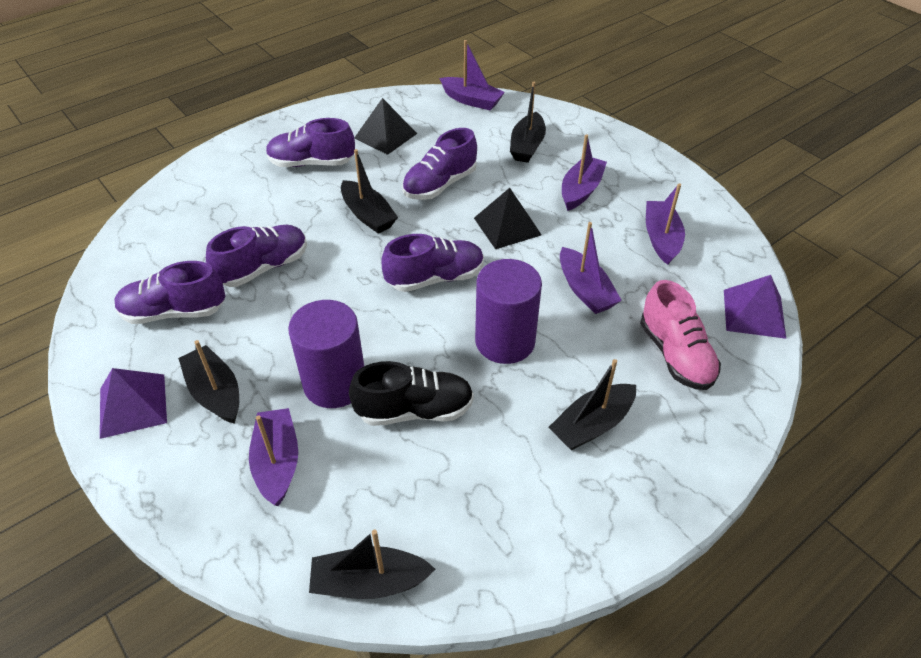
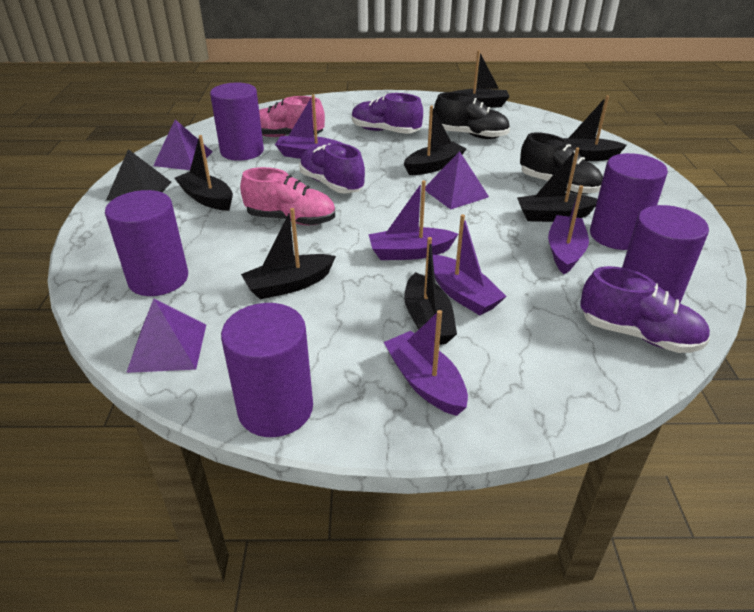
black boat: [178,340,239,424] [309,529,435,599] [341,149,398,234] [510,82,546,163] [549,359,636,451] = 5 -> [174,135,233,211] [241,208,336,299] [404,106,467,175] [404,237,457,345] [453,50,510,108] [517,147,597,222] [563,95,627,161] = 7
black pyramid: [354,98,417,155] [474,188,542,249] = 2 -> [106,149,172,201] = 1
black shoe: [349,361,474,426] = 1 -> [434,92,510,139] [520,132,603,194] = 2
pink shoe: [640,280,721,390] = 1 -> [240,167,335,225] [259,96,325,137] = 2
purple cylinder: [288,300,364,408] [475,259,542,364] = 2 -> [105,190,188,296] [210,83,264,161] [221,303,313,437] [590,153,668,250] [622,205,709,303] = 5
purple pyramid: [100,368,167,439] [724,275,786,339] = 2 -> [126,299,206,373] [153,119,212,170] [425,151,489,210] = 3
purple shoe: [114,261,226,324] [206,225,307,287] [266,118,355,167] [381,234,484,292] [402,128,477,200] = 5 -> [299,143,365,194] [352,93,423,134] [580,266,710,353] = 3

